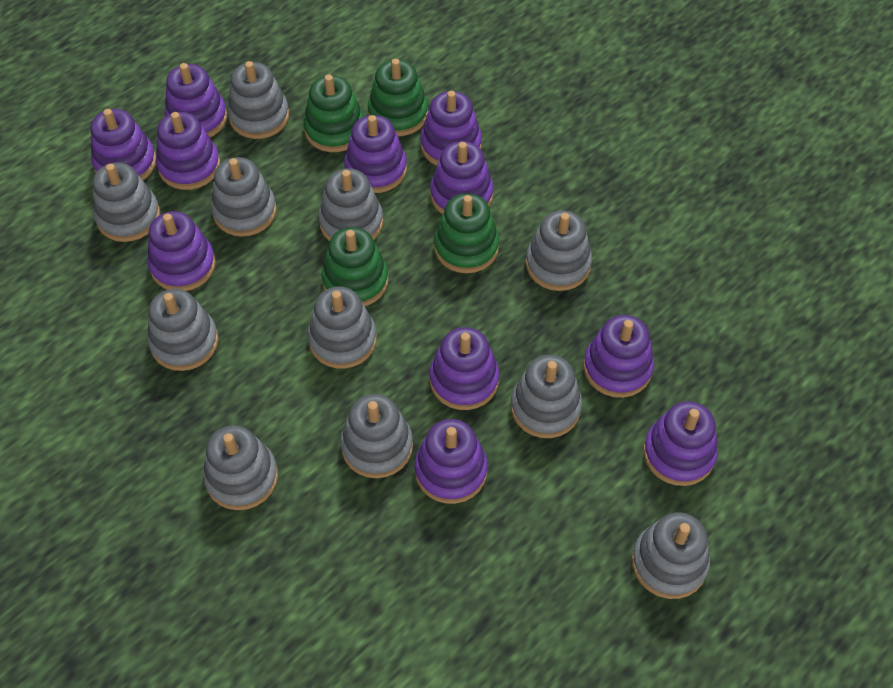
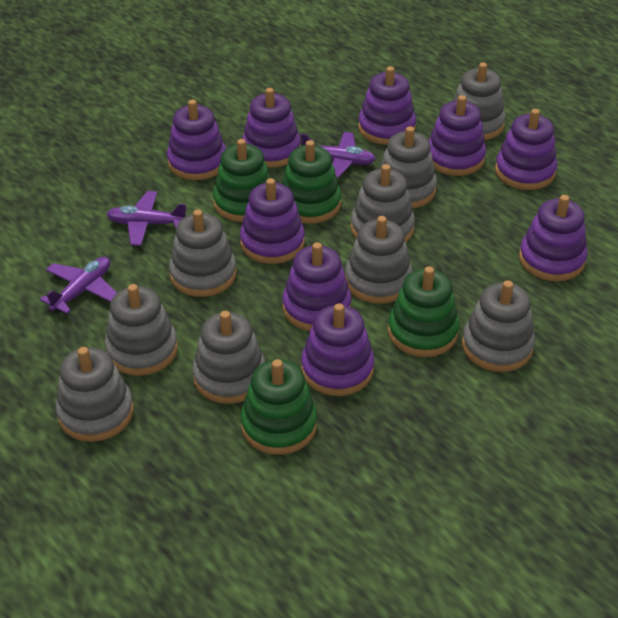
grey stacking toy: [93,163,160,242] [147,289,219,371] [203,425,278,510] [211,157,277,237] [227,61,289,139] [308,287,377,369] [318,168,383,241] [340,394,413,478] [511,355,582,438] [526,210,592,291] [632,512,710,599] = 11 -> [56,347,134,442] [105,284,178,376] [169,209,237,297] [192,311,265,404] [345,216,413,304] [351,164,415,242] [379,126,437,208] [453,62,506,140] [462,280,535,372] = 9
purple plane: none = 0 -> [40,257,117,314] [106,191,187,246] [301,132,375,179] = 3
purple stacking toy: [90,109,156,180] [147,211,216,291] [156,112,220,190] [165,63,227,137] [344,115,407,193] [415,419,488,504] [420,91,482,166] [430,141,494,214] [430,327,499,410] [583,315,654,398] [643,401,718,486] = 11 -> [167,100,226,180] [240,178,305,264] [242,88,301,168] [282,242,352,331] [301,303,374,396] [358,66,416,145] [428,95,486,176] [495,109,557,190] [519,195,587,281] = 9

